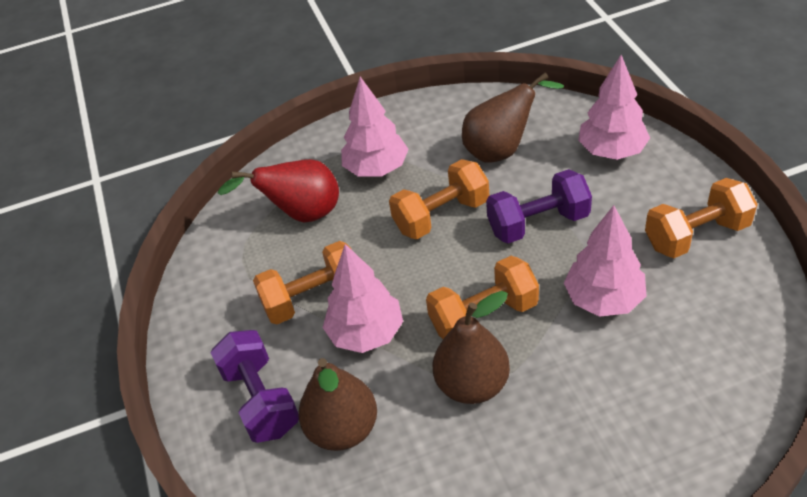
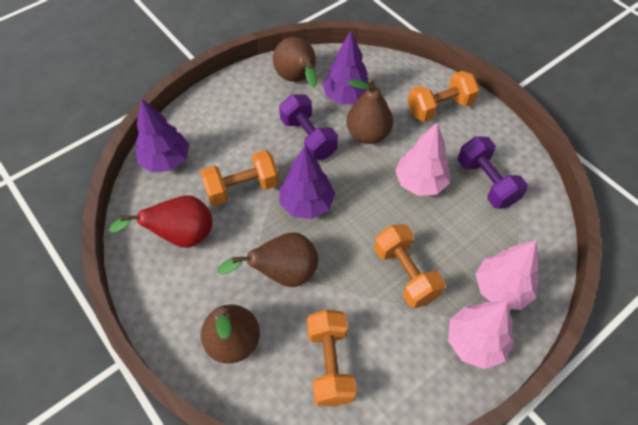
brown pear: [298,358,377,451] [433,291,510,404] [462,72,564,162] = 3 -> [201,304,260,364] [217,232,318,287] [273,37,317,87] [346,78,393,144] = 4
pink tree: [323,244,403,353] [341,77,408,177] [564,205,647,317] [578,55,650,160] = 4 -> [395,123,450,196] [448,301,514,369] [475,240,539,310] = 3
purple tree: none = 0 -> [135,99,189,173] [280,146,335,219] [322,31,371,104] = 3

